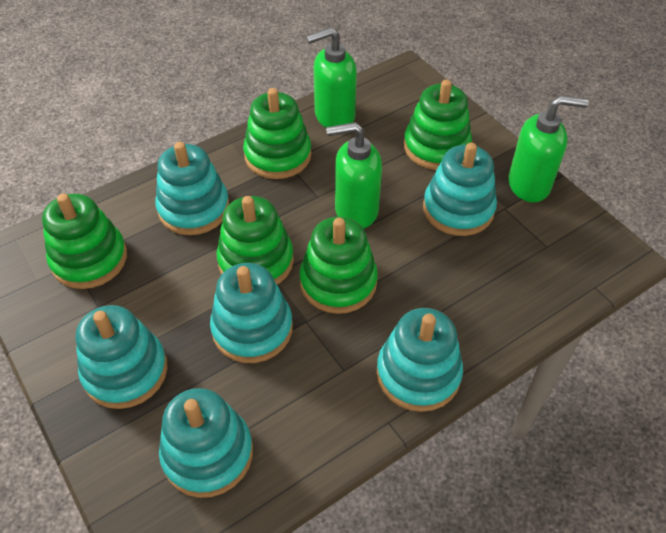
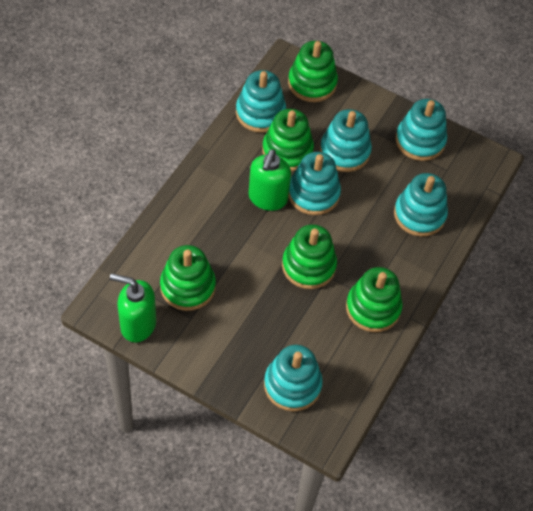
green soap dispenser: [306,27,357,127] [326,122,382,229] [508,95,589,202] = 3 -> [110,274,156,342] [249,149,291,211] = 2

